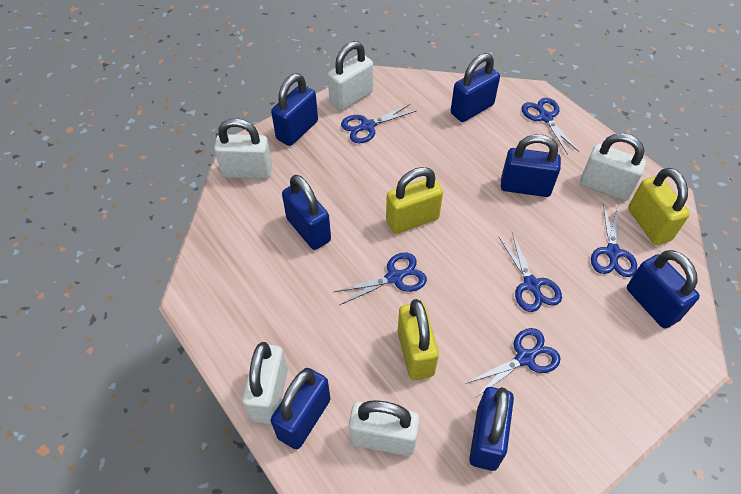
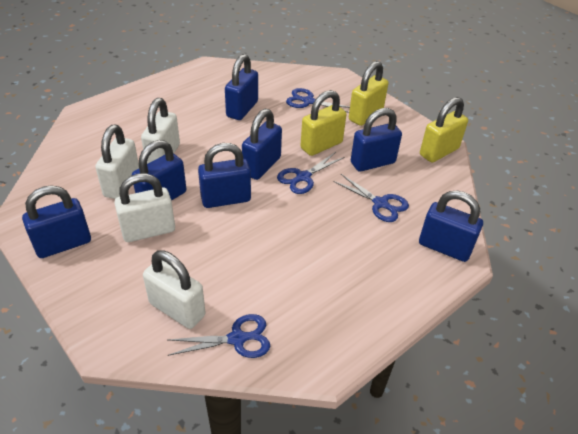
blue scissors: [334,253,427,305] [341,103,416,143] [465,328,561,398] [499,233,562,312] [522,98,579,155] [591,204,637,277] = 6 -> [168,314,270,358] [277,152,345,194] [286,88,350,113] [333,174,409,222] = 4
white padlock: [214,118,272,179] [242,342,288,424] [328,41,373,111] [349,400,420,456] [580,133,646,201] = 5 -> [95,125,139,199] [114,173,175,242] [141,98,180,164] [143,250,206,329] = 4

